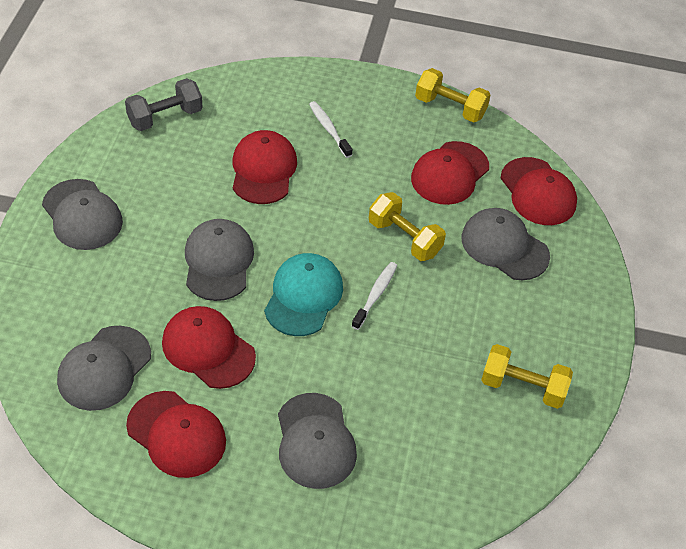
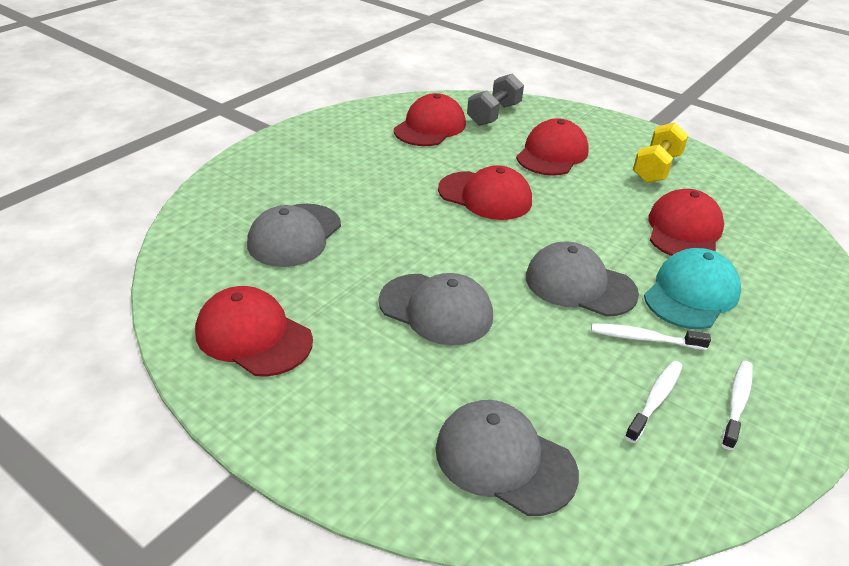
grey cap: [42,179,123,250] [57,326,151,411] [185,219,254,301] [278,393,357,489] [462,208,550,280] = 5 -> [247,204,341,267] [379,273,493,345] [436,400,579,516] [526,242,639,317] = 4
white toothbrush: [309,101,353,158] [352,262,397,330] = 2 -> [591,323,711,350] [625,361,683,443] [721,361,753,450] = 3
yellow dumbbell: [369,192,446,261] [415,68,490,123] [481,344,573,409] = 3 -> [633,122,689,183] = 1

